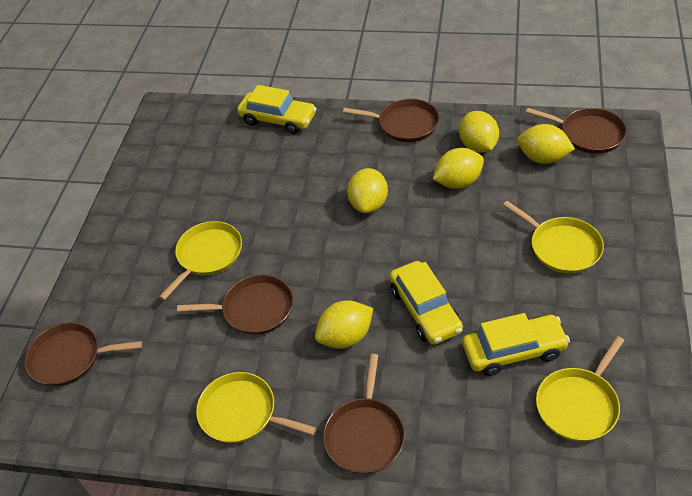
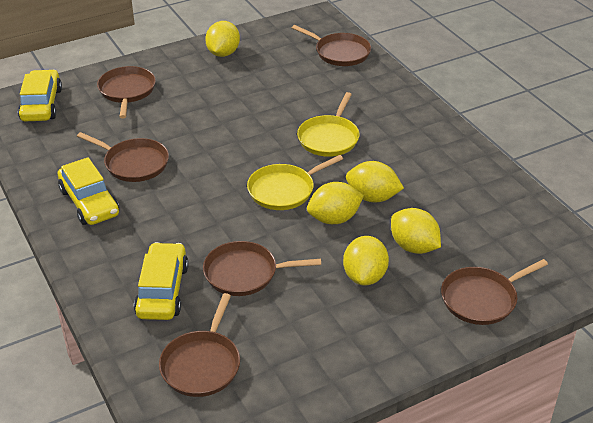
brown pan: [25,322,142,386] [177,274,293,335] [323,354,405,474] [343,99,439,142] [526,108,627,154] = 5 -> [77,132,169,182] [97,66,156,118] [159,293,240,397] [203,241,321,296] [292,25,371,66] [441,259,548,325] = 6
yellow pan: [159,221,242,300] [196,372,316,443] [503,201,604,274] [536,336,625,442] = 4 -> [247,155,343,210] [297,92,360,157] = 2

